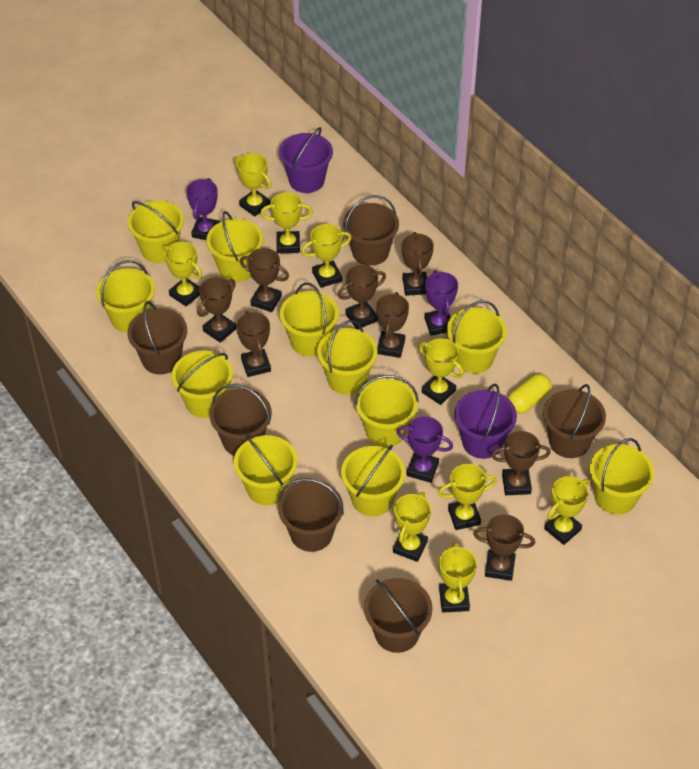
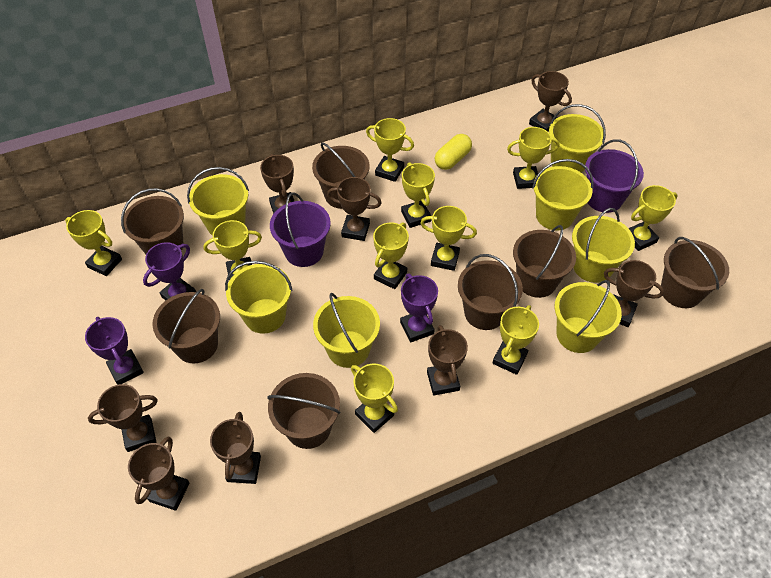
brown bucket: [127,301,187,374] [209,384,272,456] [278,478,344,552] [343,195,399,266] [364,578,433,653] [543,384,606,458] = 6 -> [121,188,184,254] [152,289,220,363] [267,373,340,449] [312,142,369,209] [458,254,523,330] [513,225,576,298] [661,237,729,308] = 7
yellow bucket: [96,260,155,333] [128,201,184,263] [172,351,233,418] [206,211,263,282] [234,434,298,506] [280,283,339,357] [317,320,378,395] [341,445,405,516] [355,375,419,447] [447,300,507,373] [590,438,654,515] = 11 -> [187,167,249,236] [225,261,292,334] [313,293,380,368] [532,159,593,230] [549,104,606,173] [554,280,622,353] [572,208,635,283] = 7
yellow trophy: [162,242,202,306] [235,153,271,217] [261,192,313,253] [302,224,351,288] [393,492,431,562] [419,338,464,405] [438,464,497,530] [439,542,477,613] [544,476,589,545] = 9 -> [65,210,122,276] [203,220,262,281] [351,364,398,433] [366,118,414,182] [373,222,409,289] [401,163,435,228] [421,206,477,271] [492,305,539,375] [507,127,560,189] [629,185,678,251] = 10

